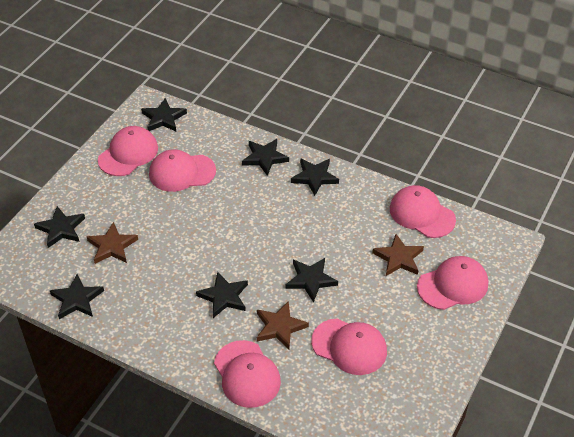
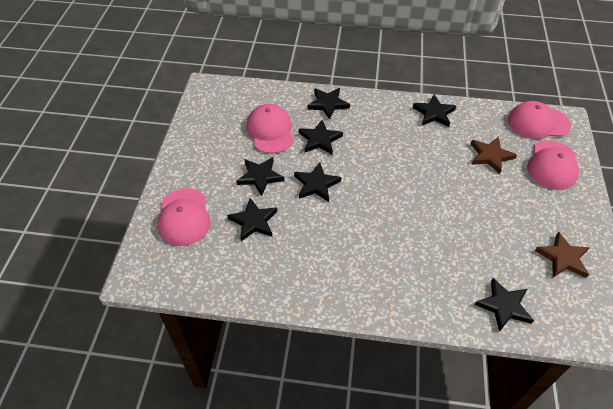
brown star: [87,222,138,264] [257,301,309,349] [372,234,424,276] = 3 -> [471,137,517,174] [535,231,590,278] = 2
pink cap: [98,126,158,176] [149,149,216,192] [214,340,281,408] [311,318,387,375] [390,185,456,238] [417,256,488,310] = 6 -> [157,188,211,246] [246,104,294,154] [508,101,571,139] [527,140,579,190] = 4

